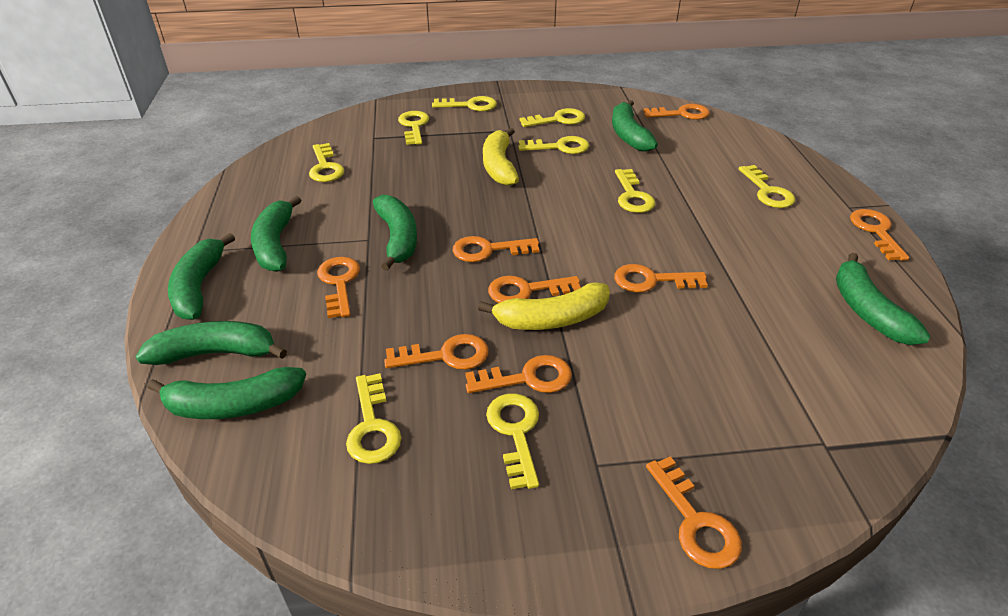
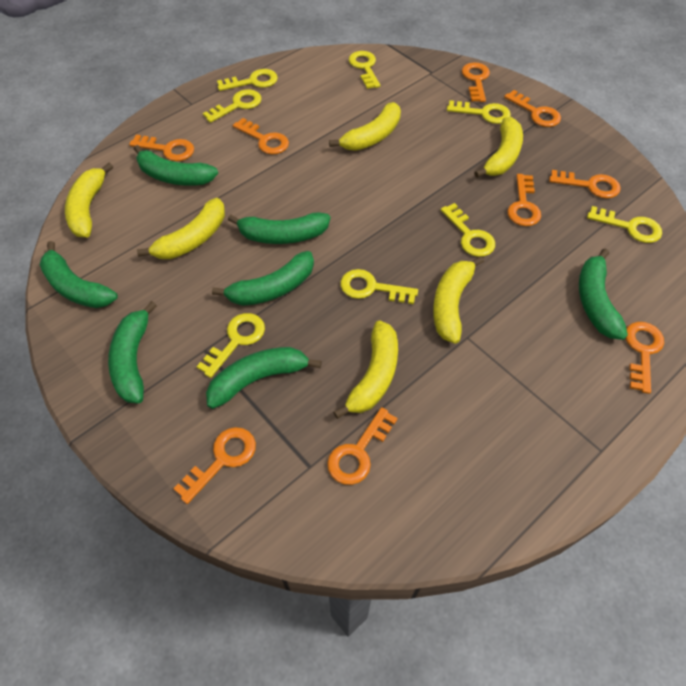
yellow banana: [478,282,610,330] [483,128,519,186] = 2 -> [65,163,113,237] [137,198,225,259] [329,102,401,151] [333,320,398,419] [433,256,484,344] [474,117,523,178] = 6
yellow key: [309,143,345,182] [346,373,401,464] [398,111,429,145] [432,96,497,111] [486,393,539,489] [518,136,589,154] [520,108,585,127] [615,169,655,213] [739,165,795,208] = 9 -> [196,313,265,378] [203,89,262,123] [217,69,278,91] [340,269,418,304] [349,51,380,89] [441,203,495,257] [447,100,511,124] [587,206,662,243] = 8

